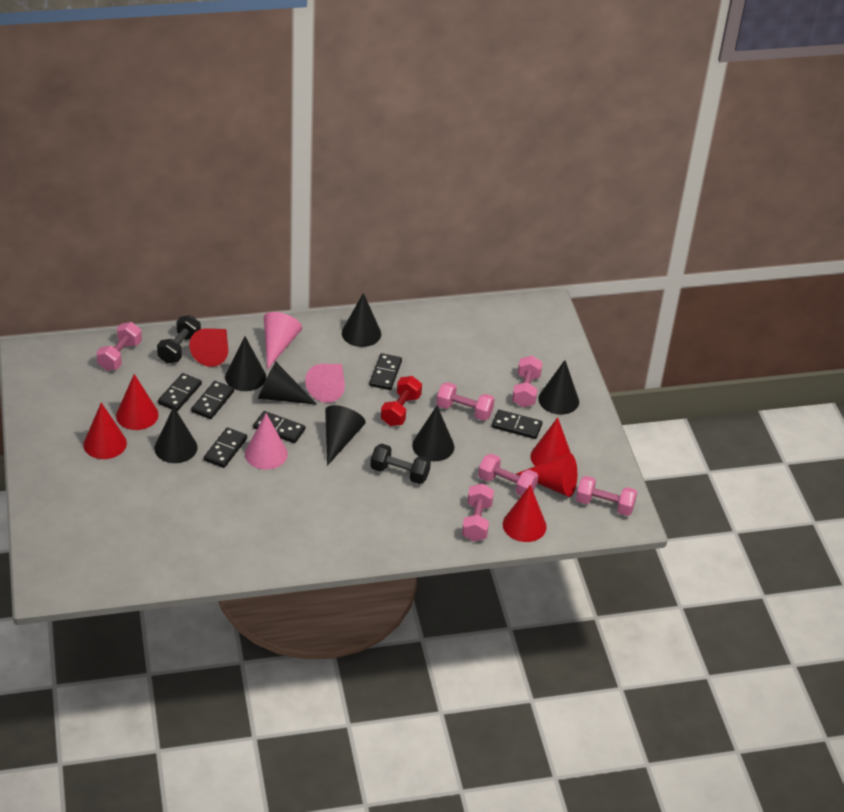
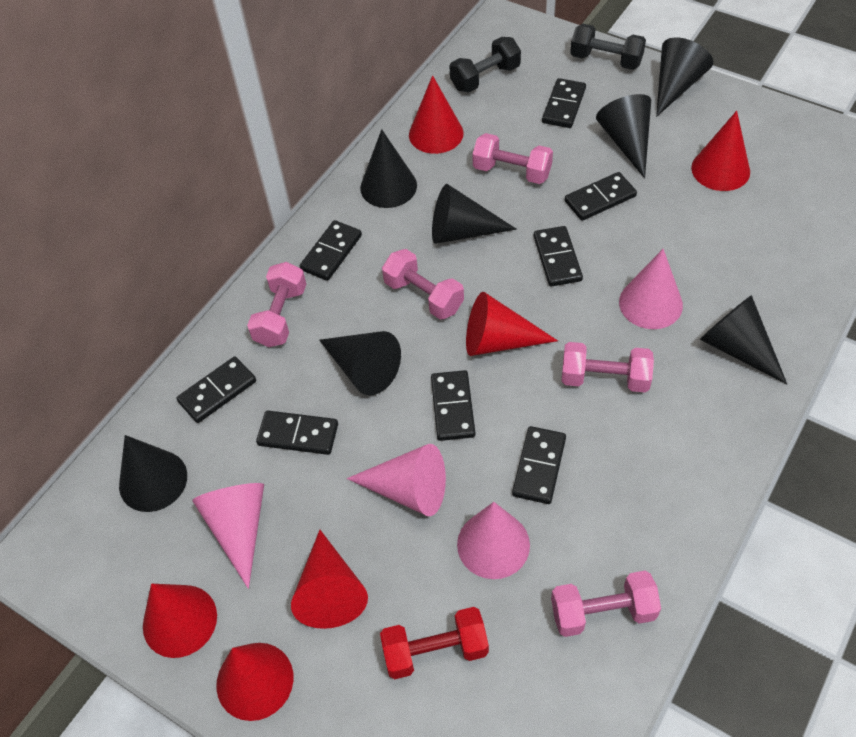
black domino: [158,373,202,411] [191,381,234,419] [204,427,247,468] [253,411,305,443] [369,353,402,390] [492,410,543,439] = 6 -> [176,356,256,423] [256,410,338,455] [300,220,362,281] [431,370,475,441] [512,426,566,504] [534,226,583,287] [542,78,586,128] [565,172,637,221] = 8
pink cone: [245,413,288,470] [264,312,302,369] [305,364,345,403] = 3 -> [192,483,264,589] [347,444,446,516] [457,502,530,579] [619,249,683,329] = 4
pink dumbbell: [96,322,142,371] [436,382,495,421] [462,483,494,541] [478,454,538,496] [512,356,543,407] [576,476,637,516] = 6 -> [247,262,306,347] [382,249,464,320] [472,133,553,184] [551,571,661,637] [562,342,654,392] = 5

